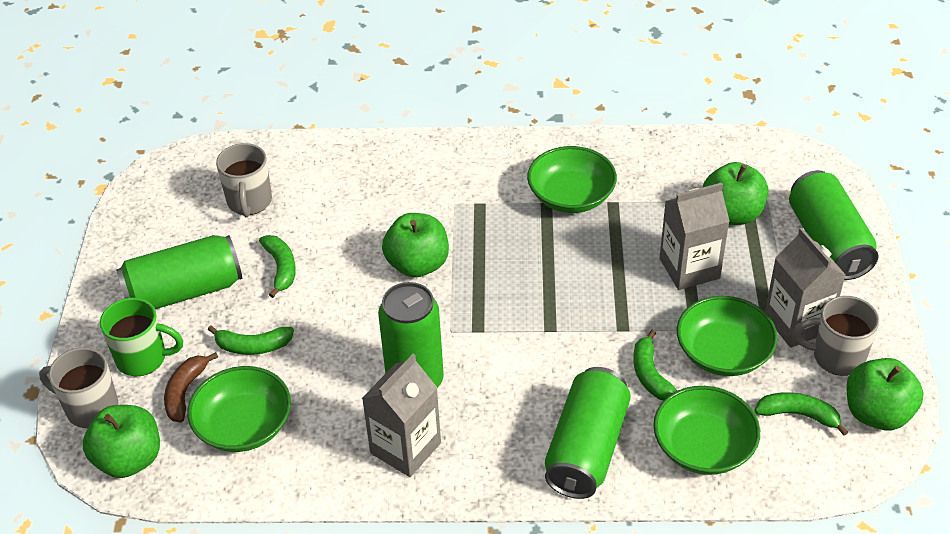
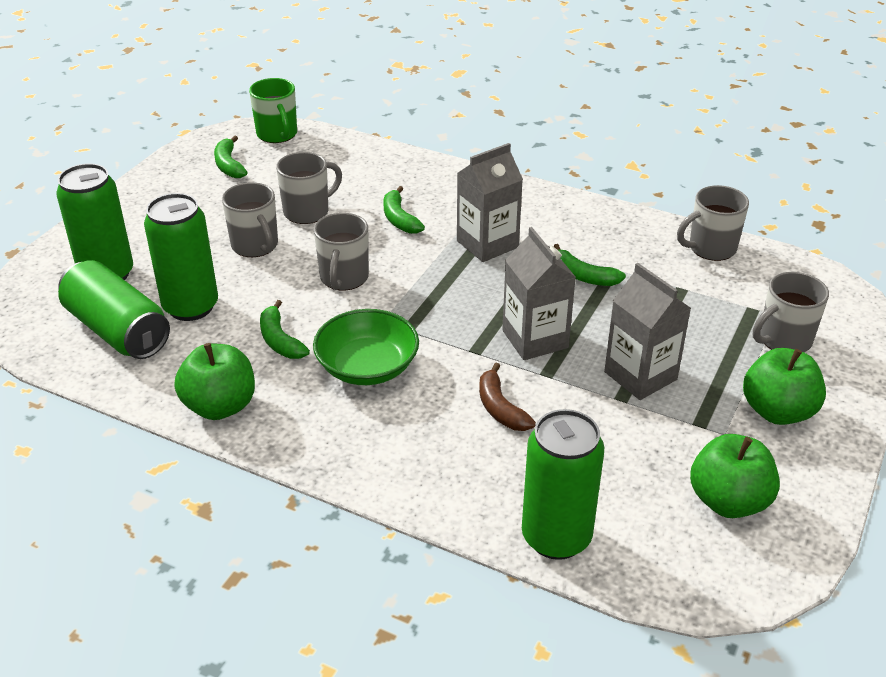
green apple: [83,405,160,478] [382,213,449,277] [703,162,768,225] [847,358,924,430] = 4 -> [174,343,255,420] [690,434,780,518] [743,348,826,425] = 3
green bowl: [187,366,291,452] [527,146,617,213] [653,386,760,475] [677,296,778,376] = 4 -> [313,309,419,385] = 1
grey mug: [39,347,118,428] [216,143,272,217] [793,296,879,376] = 3 -> [222,182,278,257] [276,152,342,224] [314,213,369,291] [677,185,749,261] [753,272,829,352] = 5

